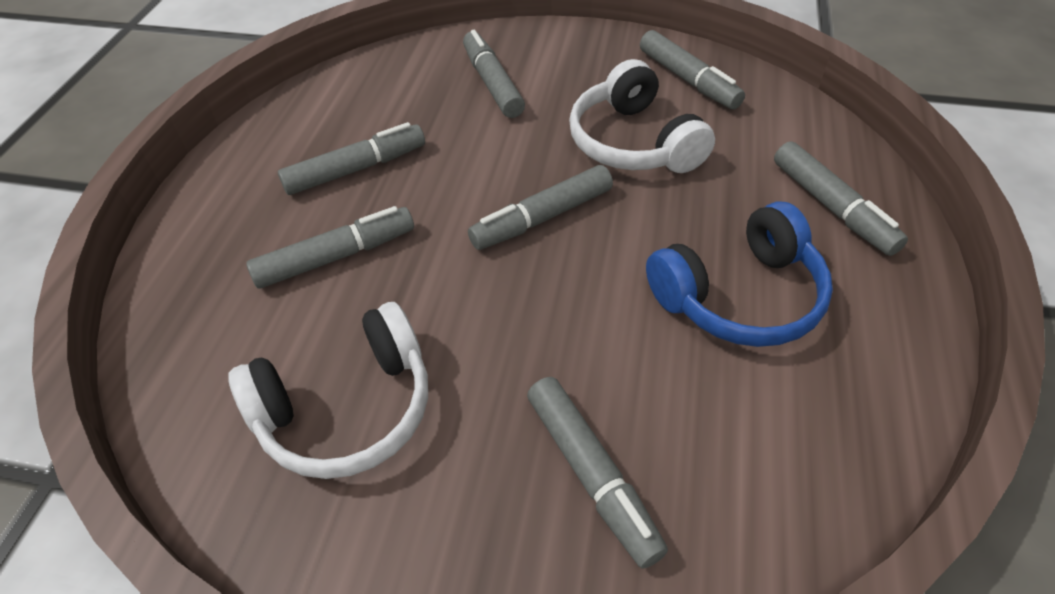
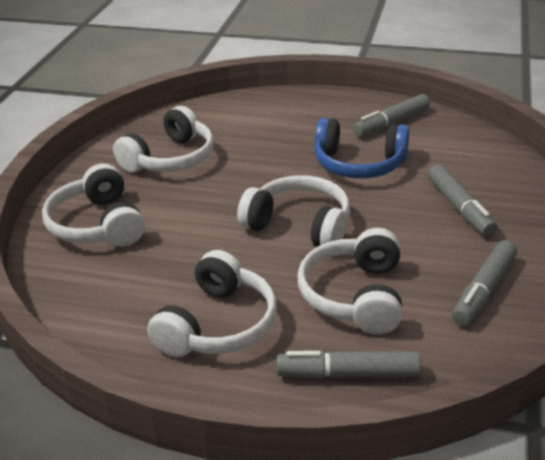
grey marker: [246,206,414,289] [278,122,425,195] [463,30,525,118] [468,165,613,250] [527,377,668,568] [640,30,745,109] [774,141,908,256] = 7 -> [277,350,421,379] [353,94,430,137] [428,164,497,237] [452,240,517,326] = 4
white headphones: [228,302,428,479] [569,59,715,173] = 2 -> [42,163,145,247] [113,106,214,173] [147,250,277,357] [237,175,350,247] [297,228,403,334] = 5

